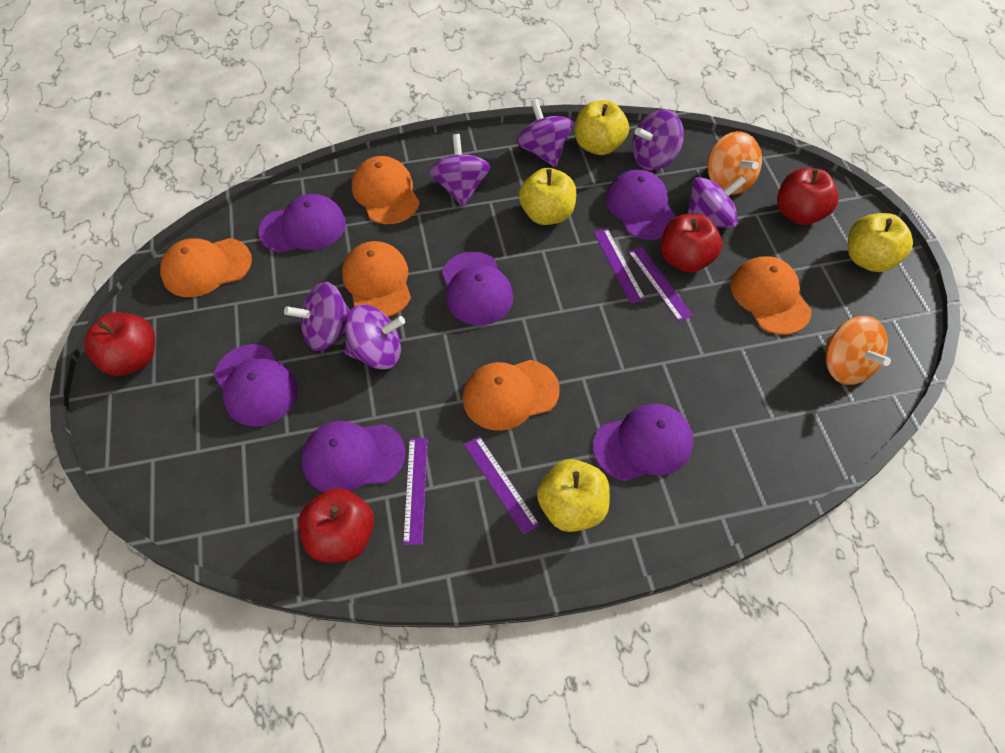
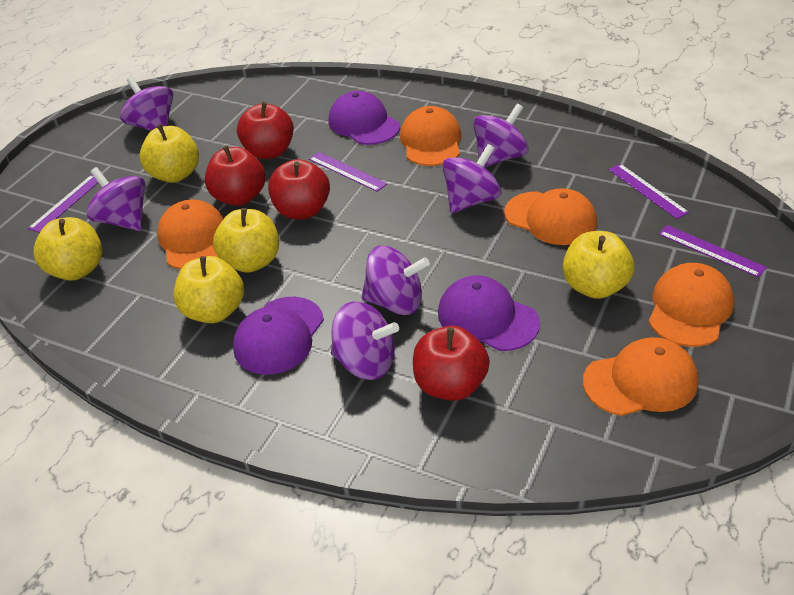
orange spinning top: [707,131,762,195] [826,316,891,385] = 2 -> none = 0
purple cap: [214,344,298,427] [259,194,346,253] [301,421,405,492] [442,252,513,325] [593,404,693,481] [606,169,676,240] = 6 -> [233,297,324,375] [328,91,400,145] [438,275,540,351] = 3
yellow apple: [519,168,576,225] [537,459,610,532] [575,100,629,155] [848,213,913,272] = 4 -> [33,217,102,280] [139,124,199,183] [174,256,244,323] [213,208,279,273] [563,231,634,299] = 5

